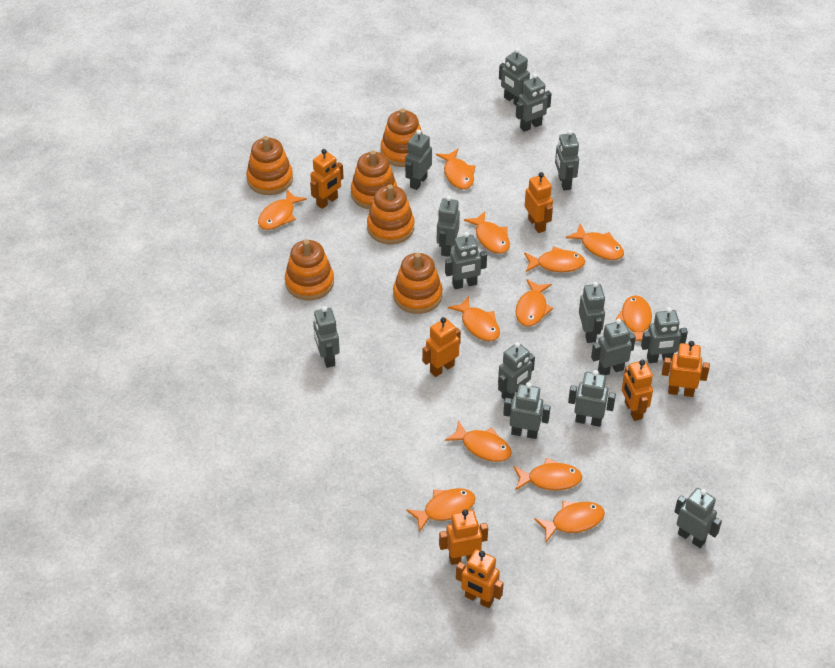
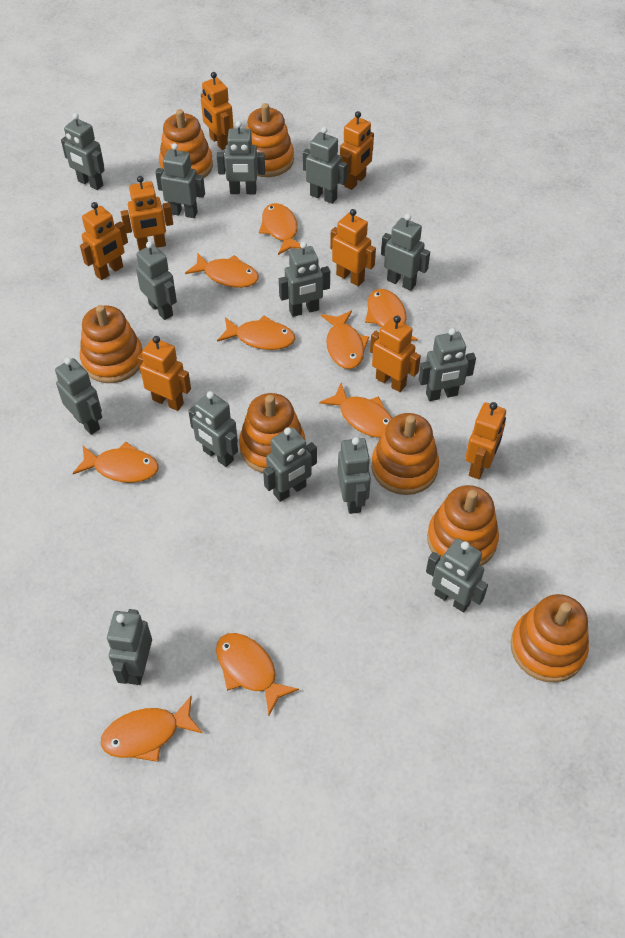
orange fish: [258,189,307,230] [406,488,476,533] [436,149,475,189] [445,420,512,462] [448,296,500,341] [464,211,510,254] [513,458,582,491] [516,279,553,327] [524,247,585,272] [534,501,605,542] [566,223,624,260] [616,295,652,342] = 12 -> [73,441,159,483] [101,696,203,762] [185,253,259,288] [216,633,299,715] [217,315,295,350] [259,203,301,255] [319,383,392,438] [321,310,369,369] [365,289,418,341] = 9
orange robot: [310,149,344,209] [422,317,461,377] [439,509,488,565] [456,549,504,608] [525,172,553,233] [622,360,653,421] [662,341,710,397] = 7 -> [80,202,128,280] [121,176,173,251] [137,336,191,411] [201,72,234,150] [330,209,376,287] [340,111,374,190] [370,316,421,392] [465,402,506,480] = 8
orange stacking toy: [246,136,293,195] [285,240,334,300] [351,150,397,209] [367,184,414,244] [380,109,423,167] [393,253,443,314] = 6 -> [80,305,143,383] [159,109,213,178] [239,393,305,473] [246,103,294,177] [371,413,439,495] [427,485,499,566] [511,594,589,682] = 7

